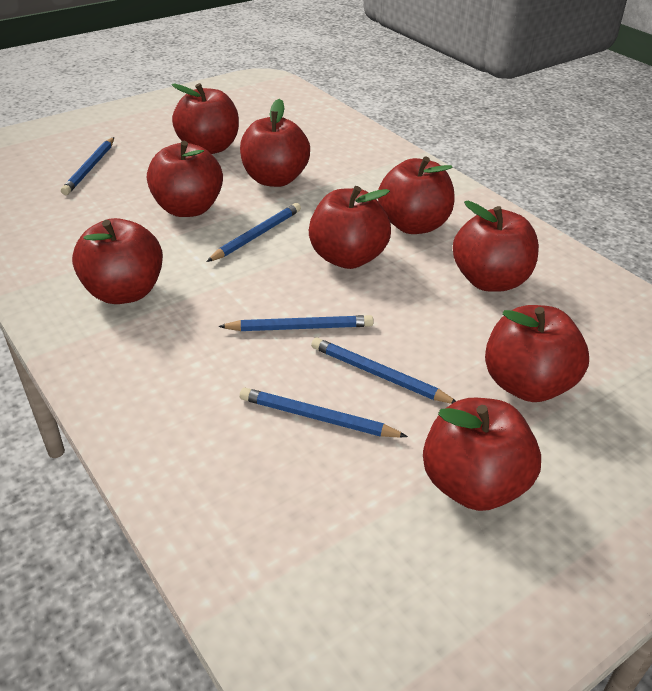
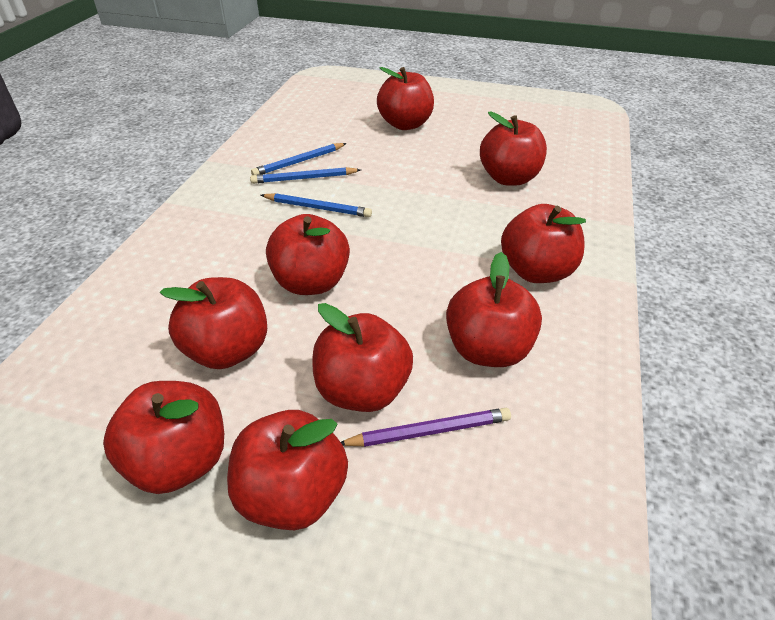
blue pencil: [61,137,114,195] [206,203,301,262] [218,315,374,331] [240,388,408,437] [311,338,456,404] = 5 -> [250,167,361,184] [251,143,347,175] [261,193,372,217] = 3
purple pencil: none = 0 -> [341,408,511,447] = 1

